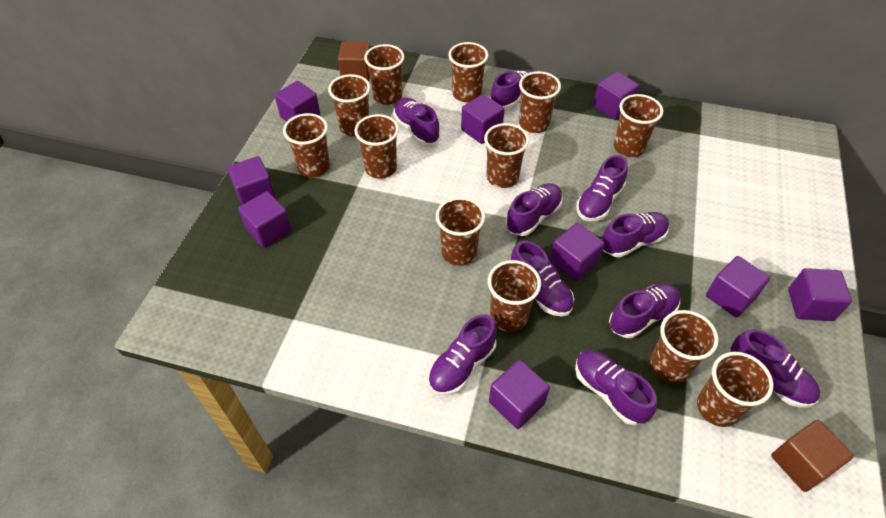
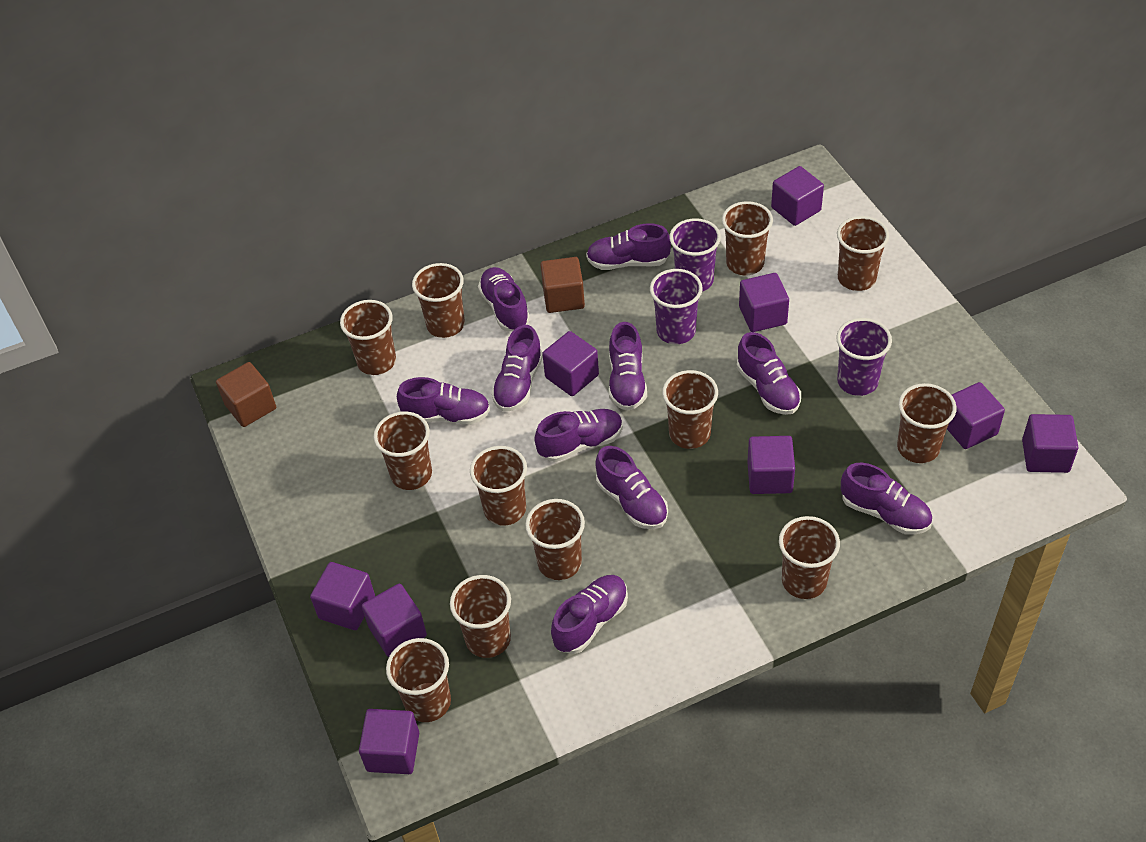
purple cup: none = 0 -> [650,269,703,344] [669,218,721,291] [836,318,892,396] = 3

